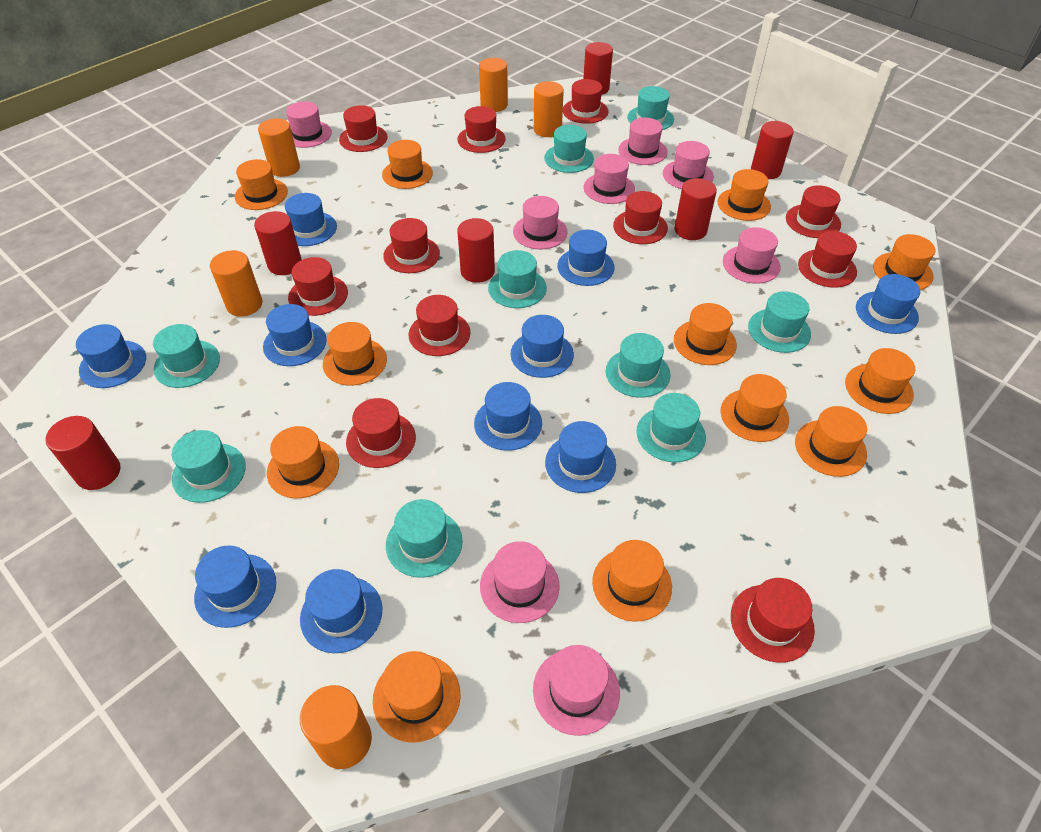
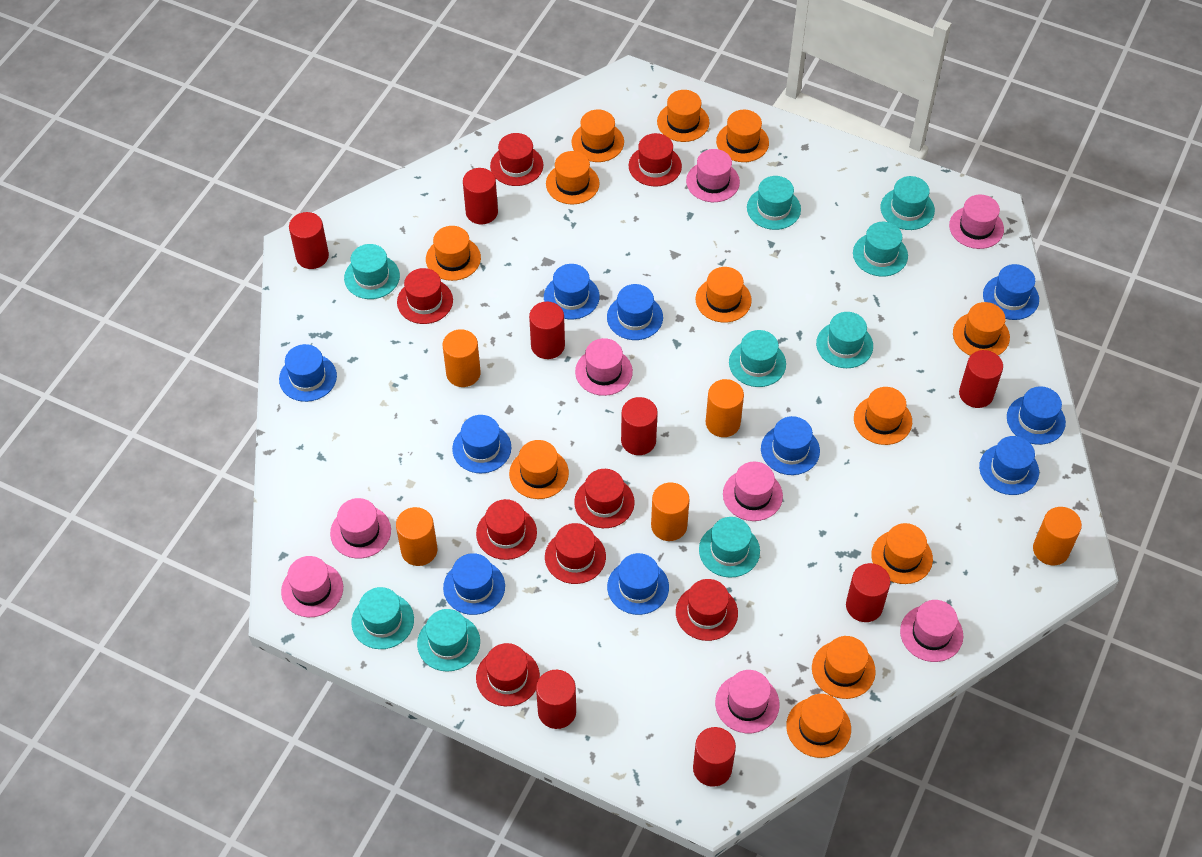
red cylinder: [46,416,120,490] [254,211,302,275] [457,218,495,283] [583,42,613,95] [674,178,717,240] [751,121,793,179] = 6 -> [289,212,329,269] [463,168,498,224] [529,302,565,359] [536,670,576,729] [621,397,658,455] [693,727,736,787] [846,563,891,622] [959,350,1003,408] = 8
red hat: [288,257,348,316] [339,105,387,152] [346,398,416,468] [383,218,440,273] [409,295,470,356] [457,106,505,153] [563,79,609,124] [613,191,668,244] [731,578,815,663] [786,185,841,238] [798,231,857,288] = 11 -> [397,268,453,324] [476,499,537,560] [476,643,540,706] [490,133,543,186] [545,523,606,584] [574,469,635,528] [629,133,682,187] [676,579,738,641] = 8

